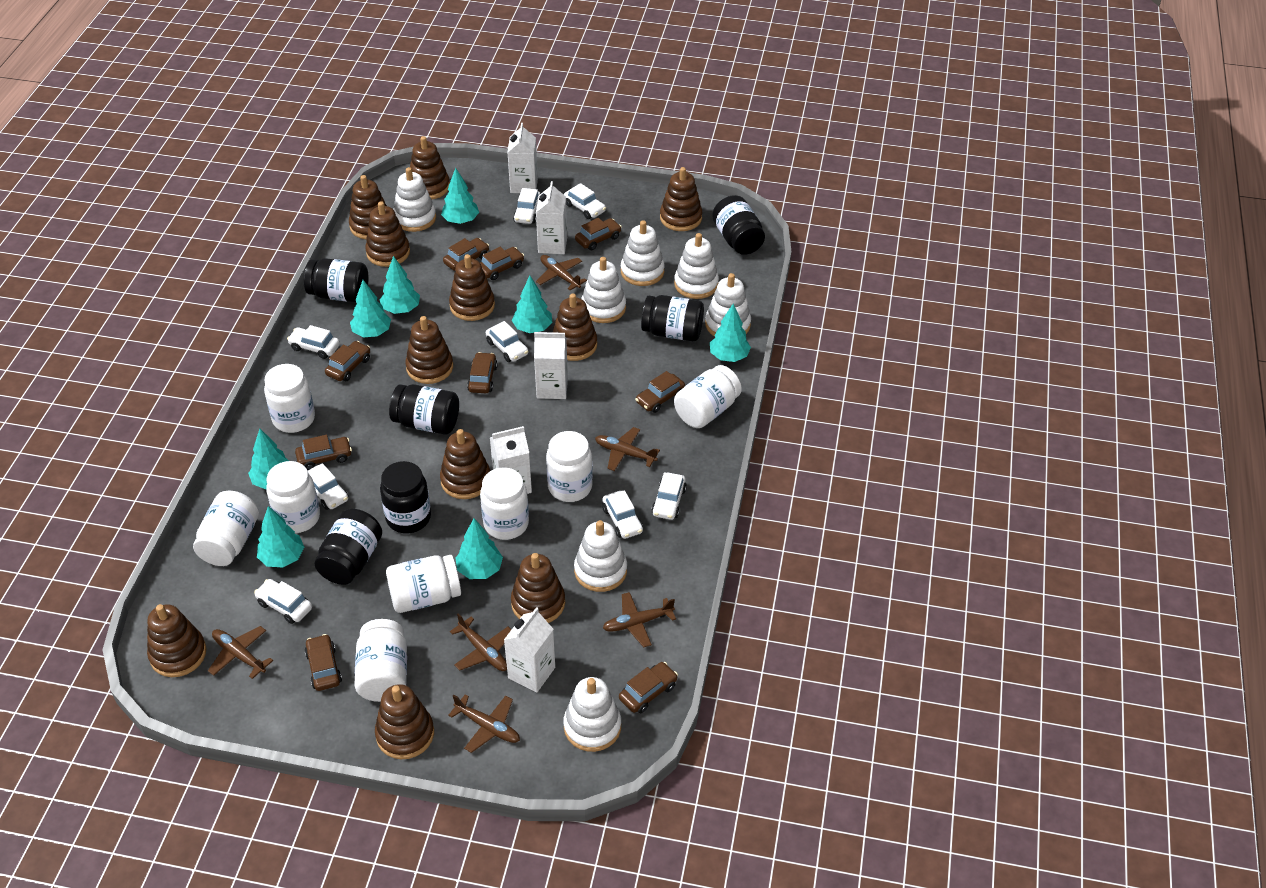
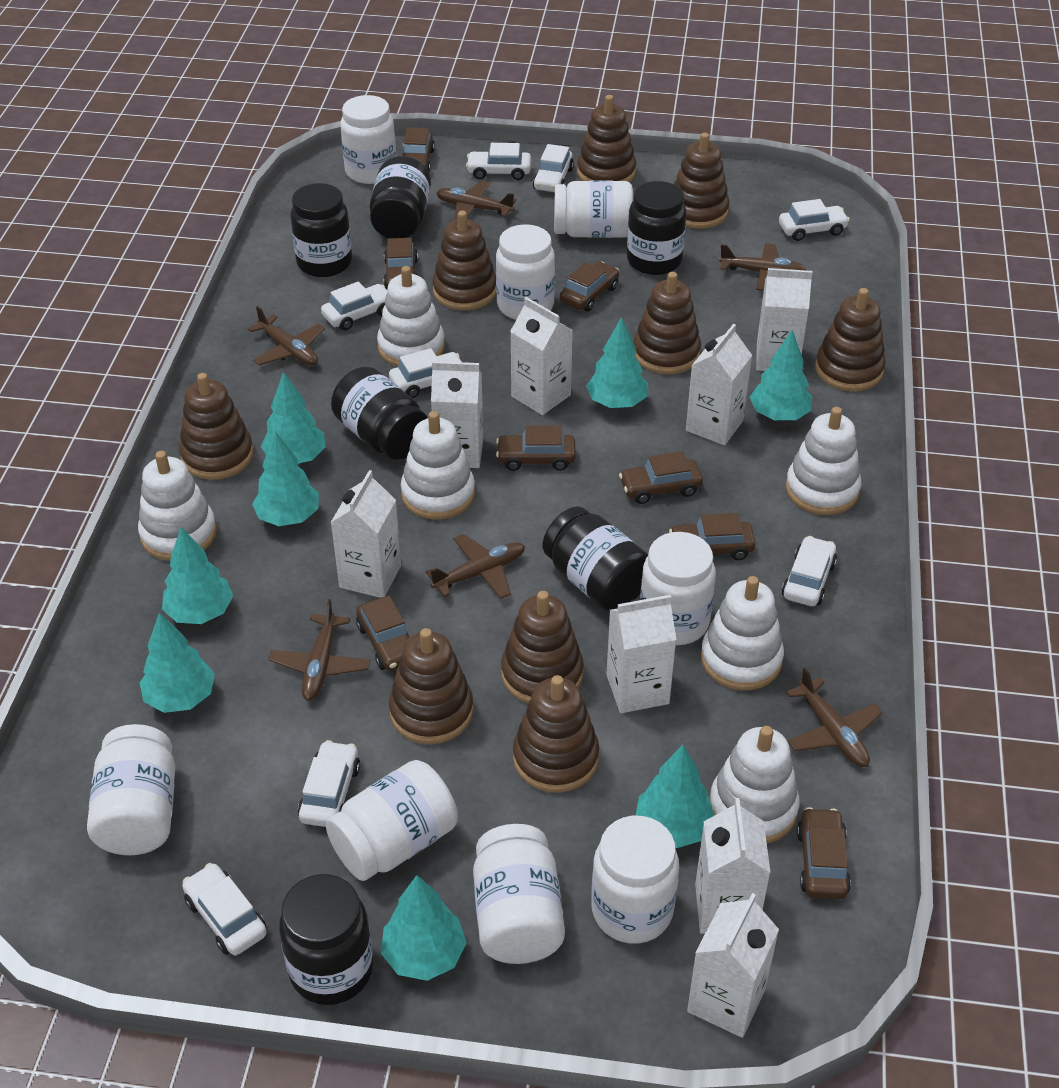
brown car: [295,435,352,470] [305,634,342,691] [325,341,370,381] [443,238,489,271] [467,352,498,393] [480,247,524,280] [575,218,622,250] [619,662,678,713] [635,371,685,413] = 9 -> [356,596,410,671] [384,238,418,289] [402,127,435,172] [496,425,576,471] [560,261,619,312] [619,451,703,504] [669,513,756,560] [797,807,851,899] = 8
brown stacking toy: [147,604,206,677] [349,175,387,239] [365,201,410,267] [375,684,434,759] [405,316,453,384] [410,136,450,199] [440,429,490,499] [449,254,495,321] [511,553,565,623] [553,293,597,361] [660,167,702,231] = 11 -> [179,373,254,480] [389,628,474,744] [433,211,497,310] [501,591,584,704] [513,675,599,793] [577,95,636,182] [634,272,701,374] [674,133,730,229] [815,288,886,391] = 9
white carton: [490,426,532,494] [504,607,555,693] [507,123,538,193] [534,332,568,399] [536,181,567,254] = 5 -> [330,470,401,598] [431,361,483,468] [510,297,573,415] [606,595,677,713] [686,324,752,445] [687,893,779,1038] [695,798,771,934] [756,268,813,371] = 8
white stacking toy: [393,167,436,232] [563,677,621,752] [574,520,627,592] [581,257,626,323] [621,220,665,286] [674,233,719,299] [705,273,751,337] = 7 -> [138,451,217,561] [377,266,445,367] [401,411,475,519] [701,576,784,690] [710,726,800,844] [786,407,862,515] = 6

